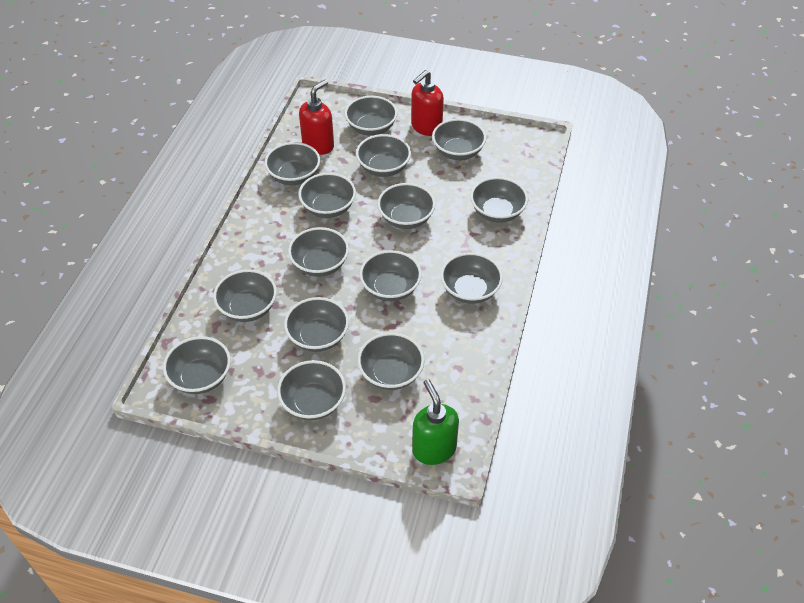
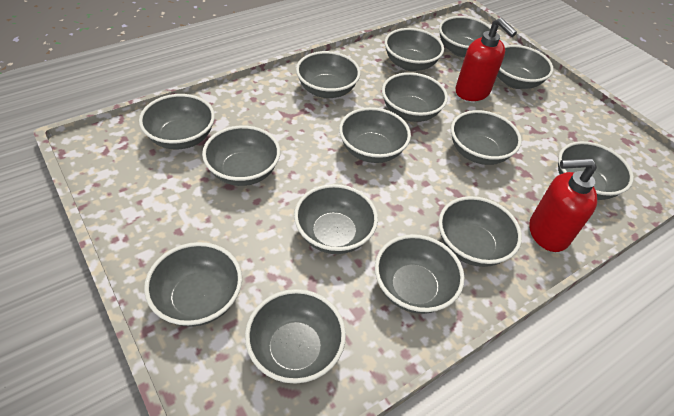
green soap dispenser: [412,379,459,465] = 1 -> none = 0

